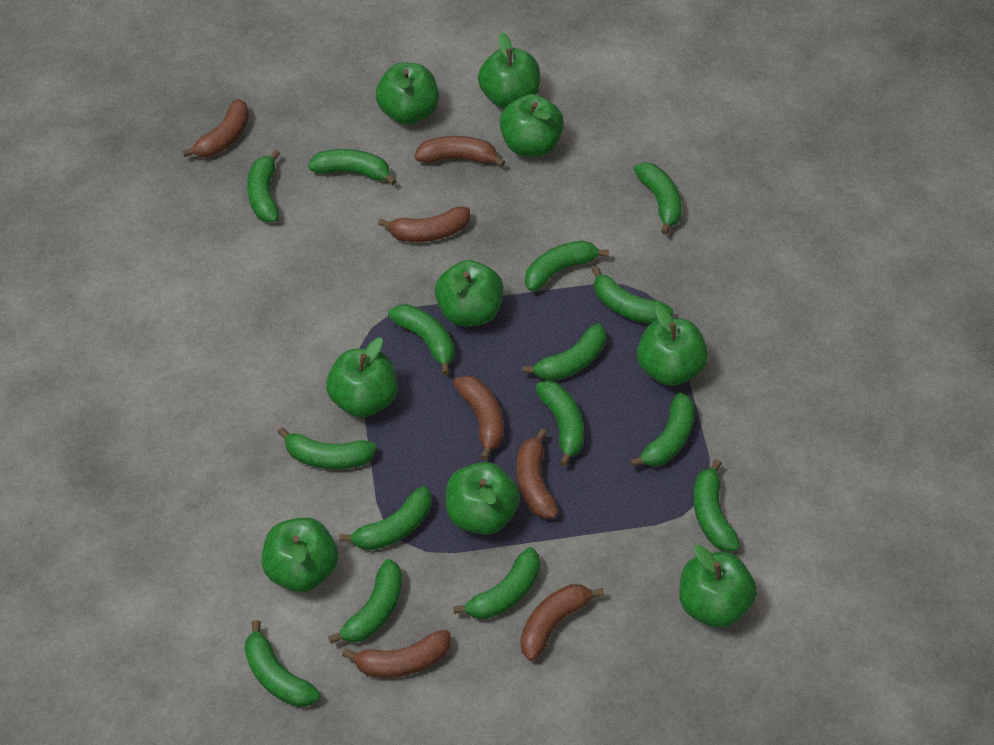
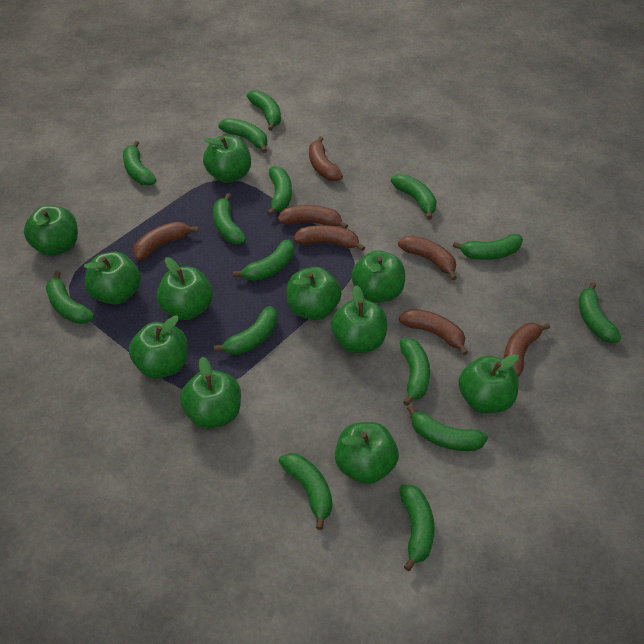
green apple: [262,517,338,592] [326,338,398,417] [376,62,439,124] [435,260,504,326] [446,462,520,535] [478,32,540,109] [500,94,564,157] [637,305,708,386] [679,545,757,628] = 9 -> [24,205,78,256] [84,252,141,305] [129,316,188,379] [157,257,213,320] [180,357,241,429] [203,135,251,183] [287,267,342,320] [331,285,387,353] [335,422,399,484] [352,250,405,303] [458,354,519,413] = 11

